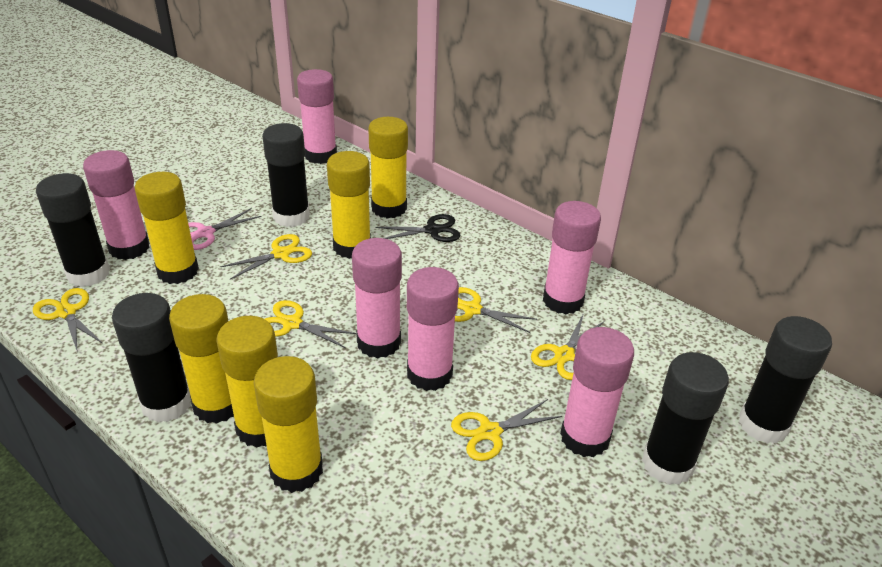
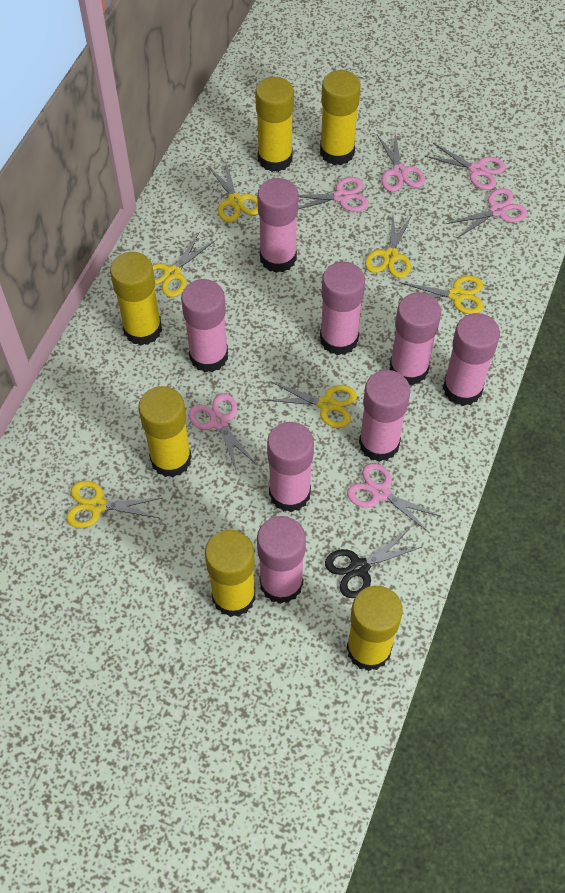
black glue stick: [36,173,110,287] [112,293,191,423] [262,123,310,227] [642,352,729,485] [739,316,832,444] = 5 -> none = 0
pink glue stick: [83,150,150,260] [297,69,337,164] [352,238,402,358] [407,267,459,391] [543,201,601,314] [560,327,634,457] = 6 -> [181,279,228,372] [257,178,299,273] [257,516,306,604] [267,422,314,512] [320,262,365,355] [359,370,411,462] [390,292,441,386] [443,313,500,406] = 8
pink scissors: [188,208,262,250] = 1 -> [189,394,257,472] [298,177,369,212] [347,463,442,533] [377,132,425,192] [425,143,506,190] [446,188,528,238] = 6

